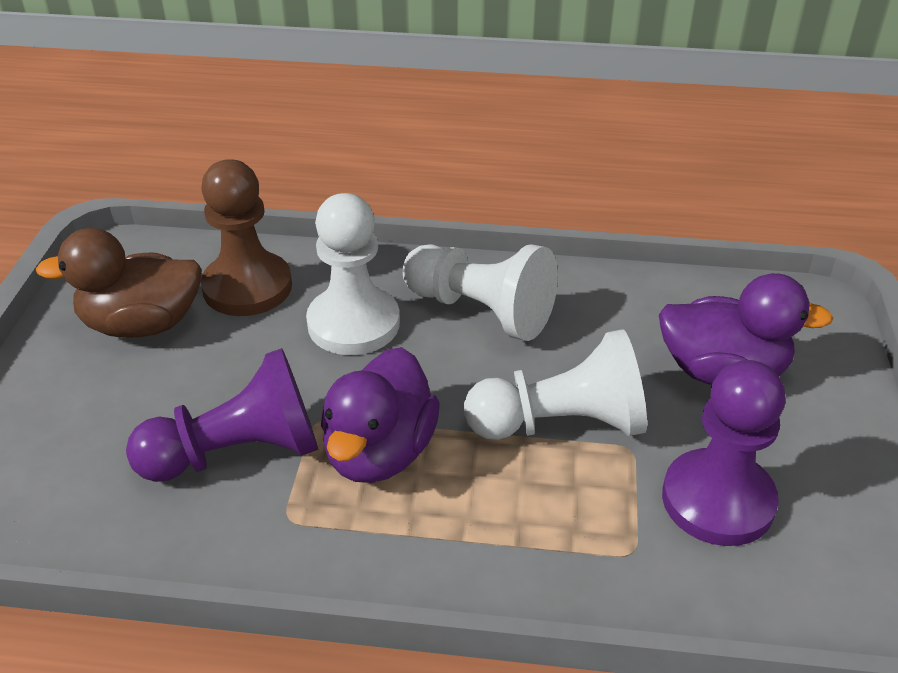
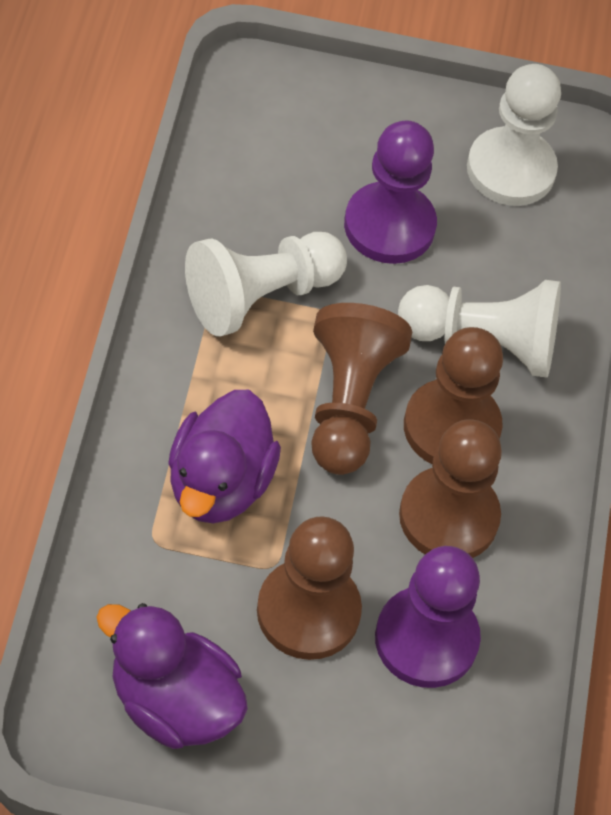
brown duck: [36,228,202,338] = 1 -> none = 0
brown pawn: [201,159,292,316] = 1 -> [257,517,362,660] [311,303,412,475] [399,419,502,558] [404,327,503,464] = 4

